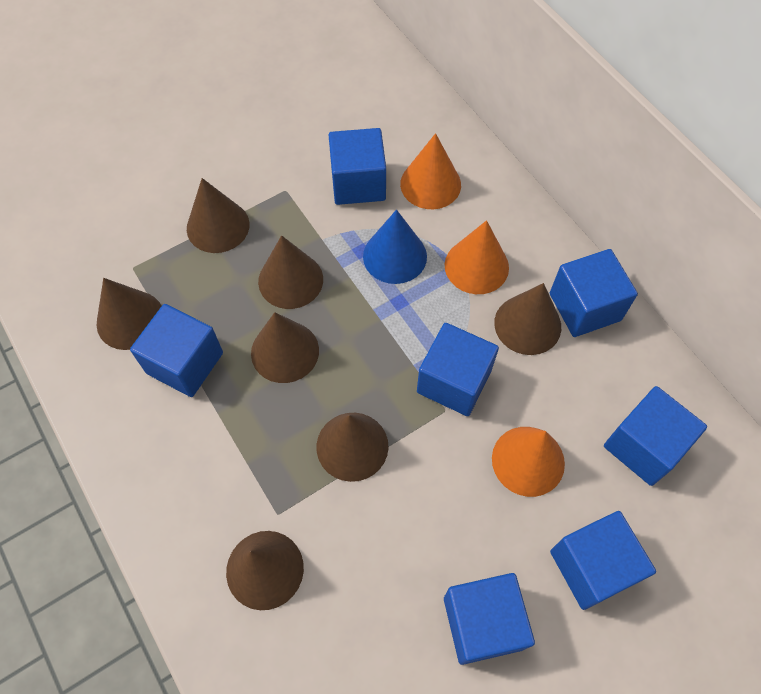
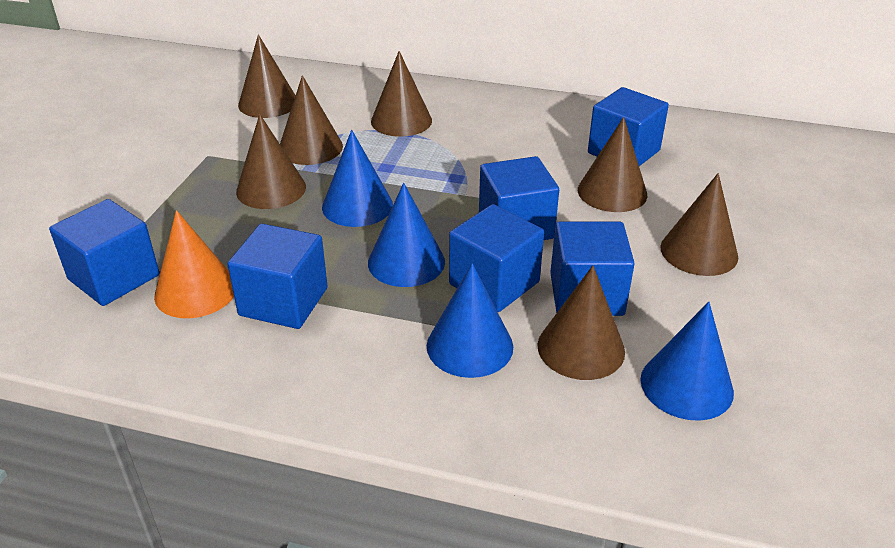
blue cone: [363,210,427,284] = 1 -> [322,130,393,227] [368,183,445,287] [427,263,513,378] [640,302,734,421] = 4
blue cube: [130,304,223,397] [329,128,386,205] [417,323,499,416] [444,573,535,665] [550,249,638,337] [550,511,656,610] [604,386,707,486] = 7 -> [49,199,159,306] [227,224,328,329] [449,204,544,312] [479,156,559,240] [550,221,635,316] [588,87,669,166] = 6
orange cone: [400,133,461,209] [445,220,509,294] [492,427,565,497] = 3 -> [154,210,234,318] = 1

